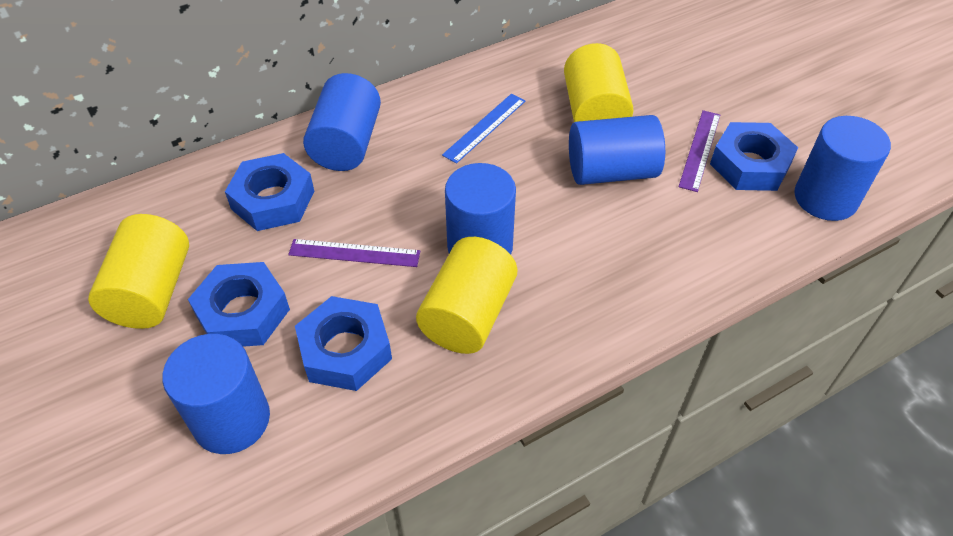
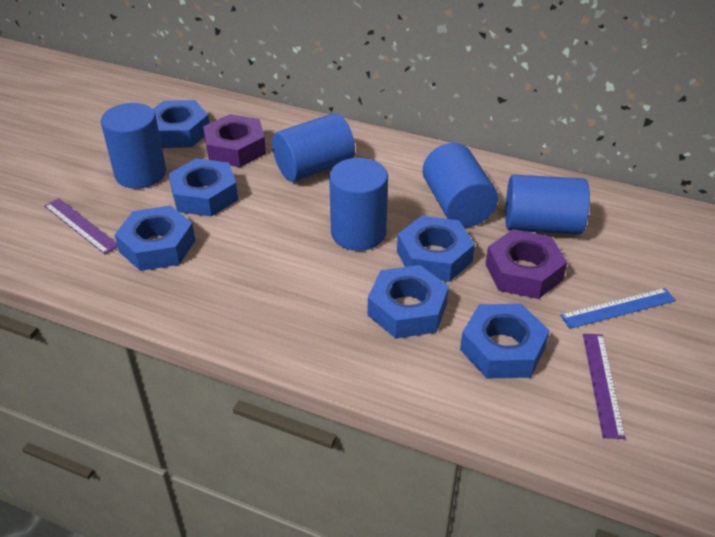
blue nut: [188,262,290,347] [225,153,314,231] [295,296,392,391] [710,122,798,191] = 4 -> [115,206,195,271] [153,100,209,148] [169,158,238,217] [368,265,449,338] [397,216,475,282] [460,304,550,379] = 6
purple nut: none = 0 -> [203,114,266,167] [486,229,567,299] = 2
yellow cylinder: [88,214,189,329] [416,237,517,354] [564,43,634,122] = 3 -> none = 0

